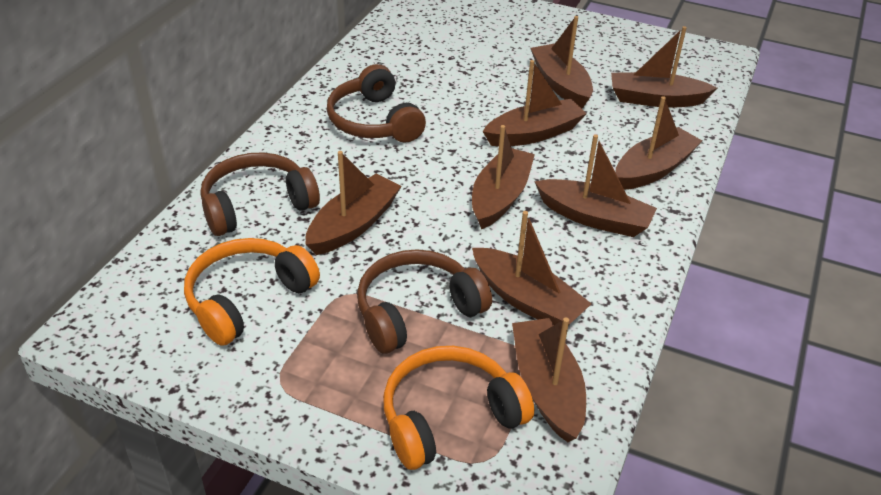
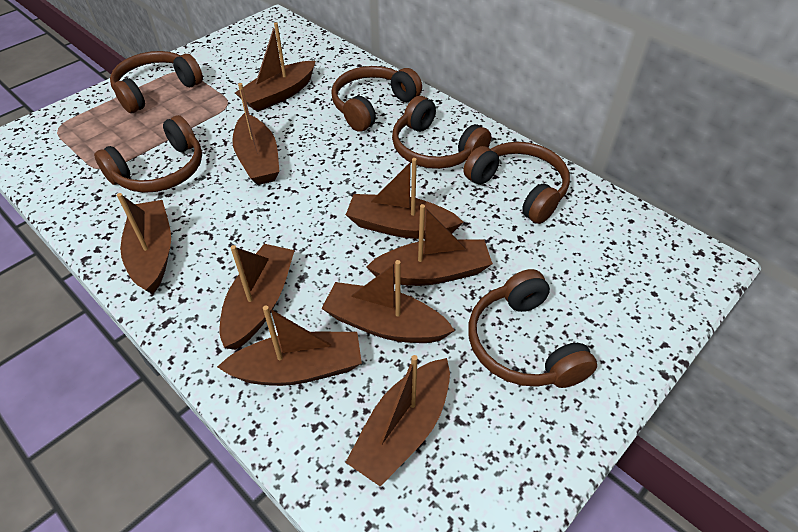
brown headphones: [201,152,320,236] [327,64,426,143] [357,249,492,354] = 3 -> [94,115,202,193] [110,51,203,113] [332,66,422,132] [392,96,491,169] [463,142,570,224] [468,269,597,388] = 6
orange headphones: [184,238,320,346] [383,346,534,470] = 2 -> none = 0

